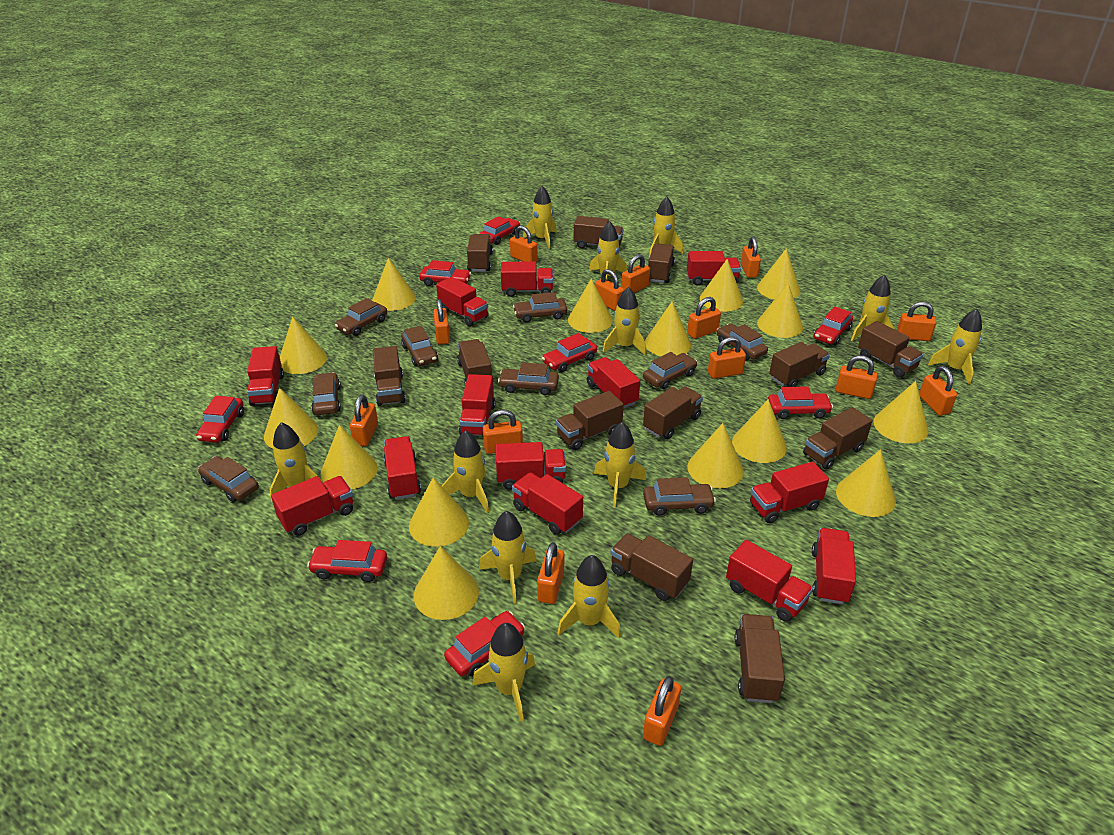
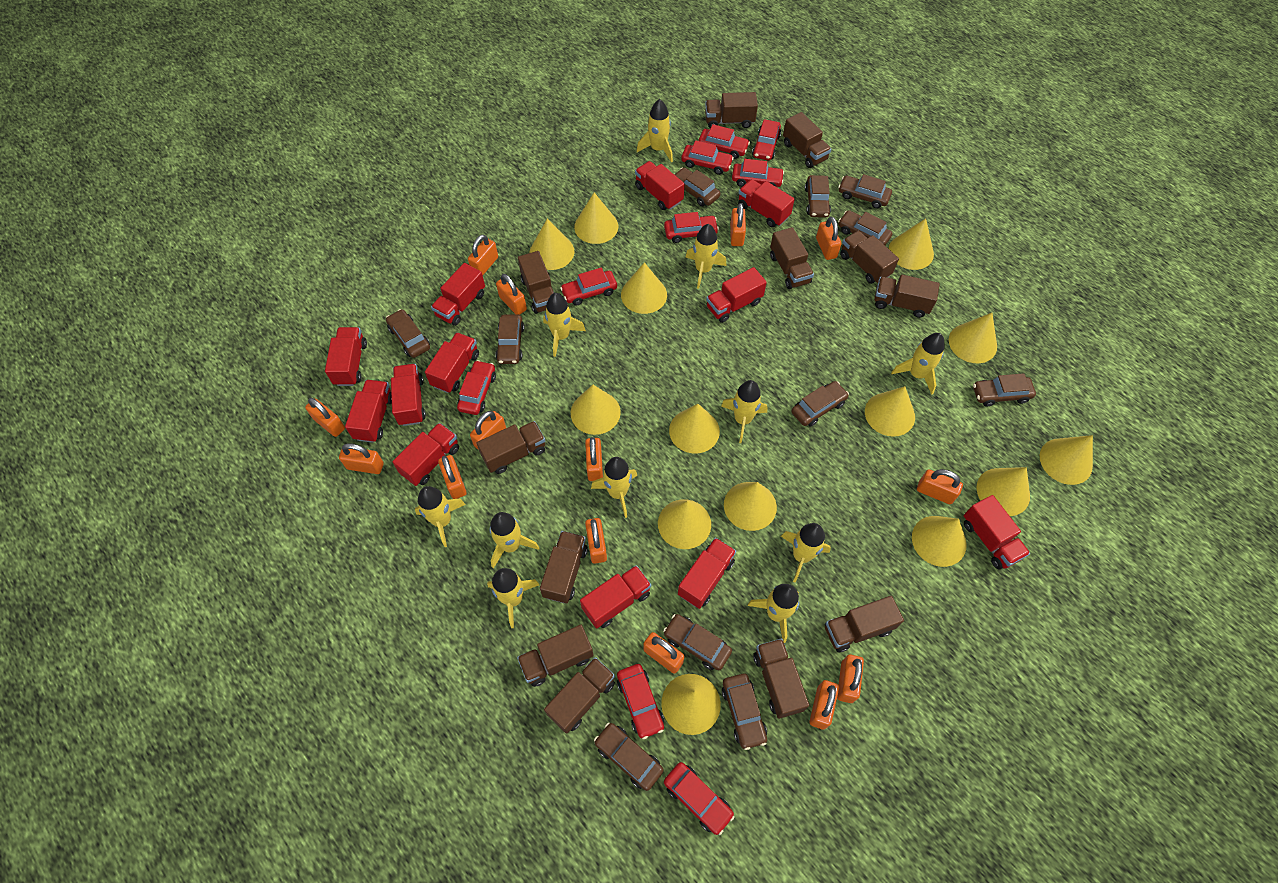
brown car: [198,456,259,502] [311,372,341,415] [335,298,387,336] [401,326,438,366] [498,363,559,395] [513,292,567,323] [643,352,697,389] [643,477,716,516] [717,324,768,360] = 9 -> [386,309,430,358] [495,315,524,364] [594,723,664,791] [663,614,732,670] [674,168,720,206] [722,674,767,750] [791,381,849,427] [805,175,831,218] [838,174,892,208] [838,210,893,245] [973,373,1036,407] = 11
red car: [196,396,244,442] [307,540,387,582] [419,260,471,286] [444,611,525,677] [479,216,520,245] [542,333,597,372] [768,386,833,419] [814,307,853,345] = 8 -> [457,360,496,415] [560,268,617,306] [617,664,664,739] [664,212,719,243] [664,762,735,835] [681,140,734,175] [698,124,750,159] [732,159,784,187] [752,119,781,160] = 9
red truck: [247,346,284,406] [271,476,353,536] [384,436,421,500] [436,277,488,326] [459,374,495,436] [496,442,566,490] [501,261,553,297] [512,472,583,535] [587,357,640,409] [687,251,741,285] [726,540,813,622] [750,461,829,523] [812,528,856,604] = 13 -> [325,327,367,386] [345,380,392,443] [391,364,426,426] [392,423,459,486] [425,332,479,393] [431,263,485,326] [580,565,651,629] [635,161,685,210] [678,538,736,609] [706,267,767,323] [738,179,795,227] [964,495,1030,569] = 12
yellow cone: [264,388,318,448] [280,317,327,374] [321,424,377,489] [372,258,416,311] [409,477,469,547] [414,546,479,620] [568,278,613,333] [645,301,691,356] [687,423,744,488] [700,259,743,312] [732,399,787,463] [757,248,800,300] [757,283,803,338] [836,449,896,517] [873,381,928,443] = 15 -> [530,219,574,270] [571,385,621,435] [574,192,618,244] [621,262,667,314] [658,499,711,549] [661,674,721,735] [669,404,720,453] [724,482,777,531] [865,386,915,437] [889,218,934,270] [912,516,967,567] [949,313,997,363] [976,467,1030,516] [1040,435,1093,485] = 14
yellow rocket: [270,422,323,503] [442,430,489,513] [472,623,535,722] [479,511,537,603] [523,186,557,249] [558,555,621,638] [589,221,627,280] [594,422,646,508] [603,287,647,356] [649,197,683,258] [851,275,895,341] [928,309,982,384] = 12 -> [415,486,466,547] [487,568,539,628] [490,512,540,568] [543,293,586,357] [591,457,637,518] [637,99,673,163] [685,224,726,289] [721,380,767,443] [747,584,799,643] [781,523,831,582] [891,333,945,395] = 11

